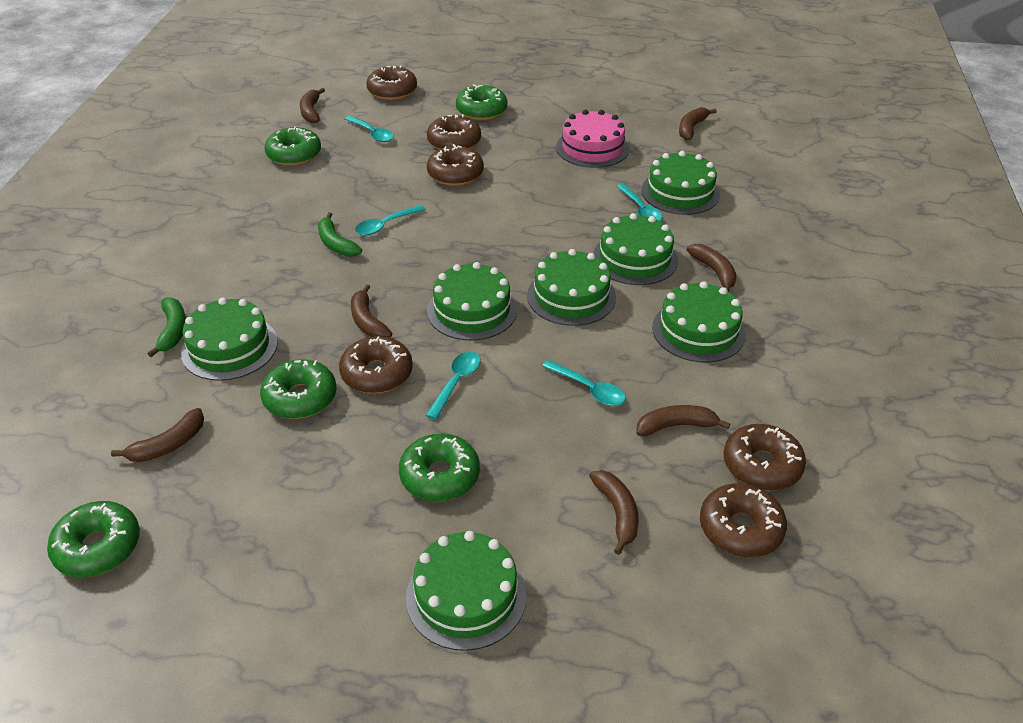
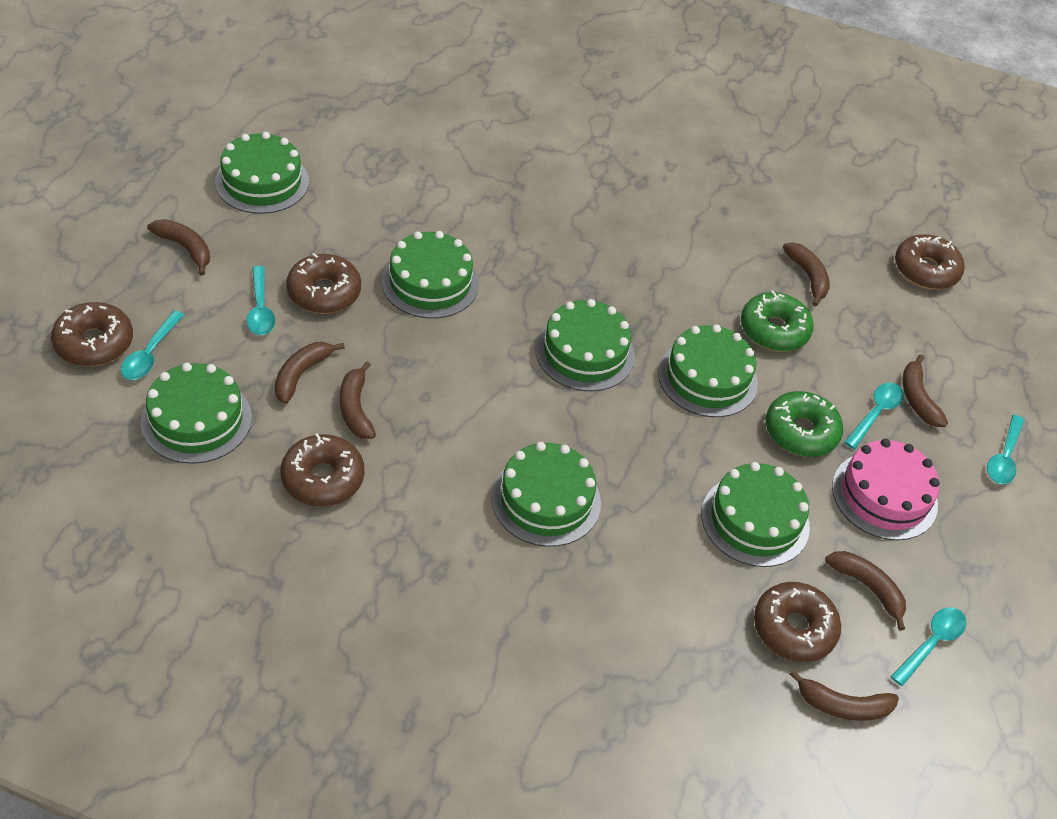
brown donut: [339,336,413,393] [366,66,417,100] [427,114,481,149] [427,144,484,186] [700,483,787,557] [724,424,806,491] = 6 -> [51,302,133,366] [281,433,364,506] [286,253,361,314] [754,582,841,662] [895,234,965,289] = 5
green banana: [148,297,186,357] [318,212,362,257] = 2 -> none = 0
green donut: [47,501,140,577] [260,359,337,419] [265,127,321,166] [399,434,480,502] [456,84,508,120] = 5 -> [741,290,814,352] [766,391,843,457] = 2

